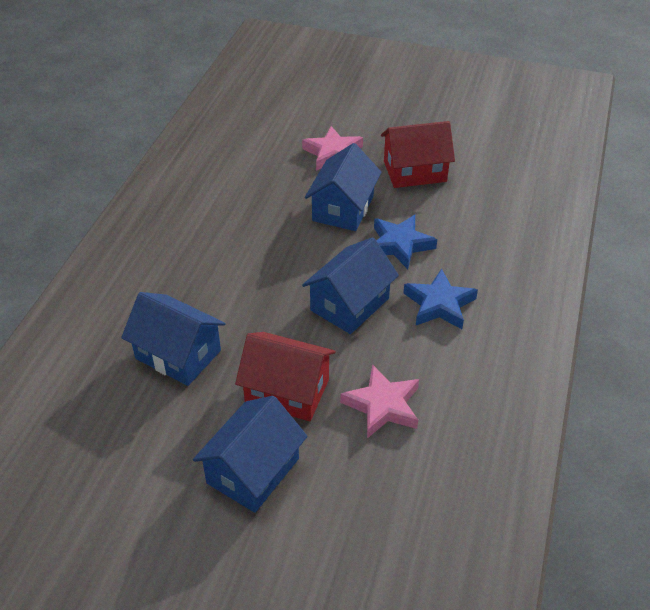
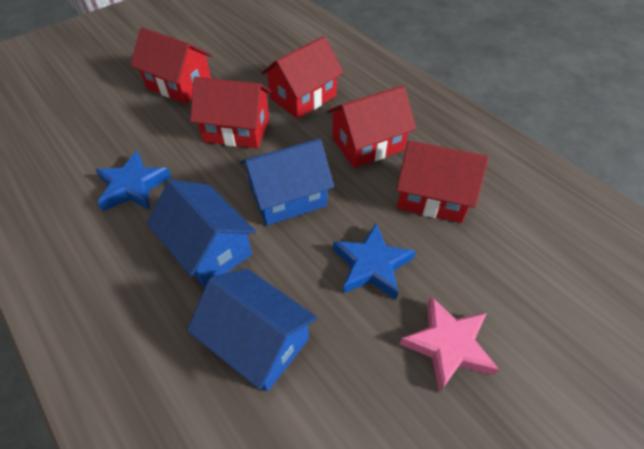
blue house: [121,292,226,386] [193,396,307,513] [302,237,399,334] [305,143,382,231] = 4 -> [147,179,256,288] [187,269,317,392] [240,139,334,226] = 3
pink star: [302,126,363,171] [340,364,419,438] = 2 -> [400,296,499,393] = 1
red house: [235,332,336,421] [381,121,455,188] = 2 -> [130,27,212,104] [190,77,271,149] [261,36,344,119] [327,85,416,168] [396,141,489,223] = 5

